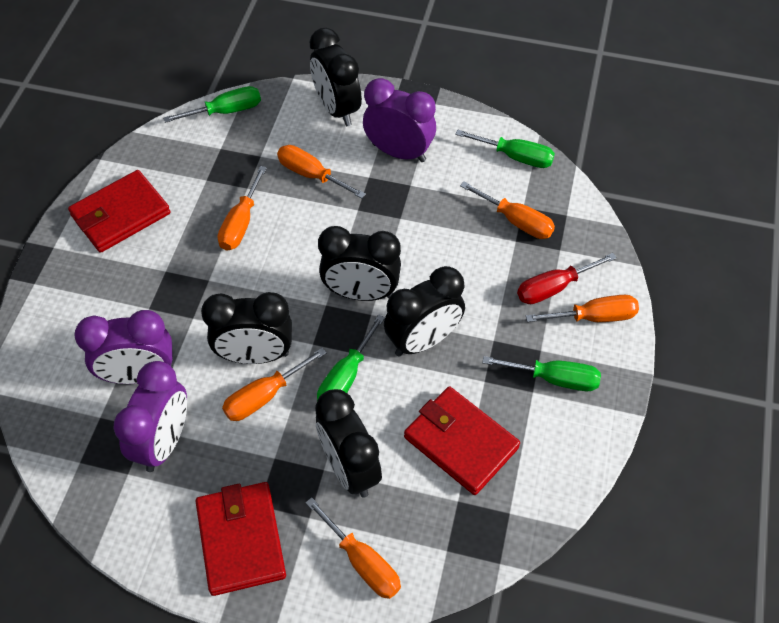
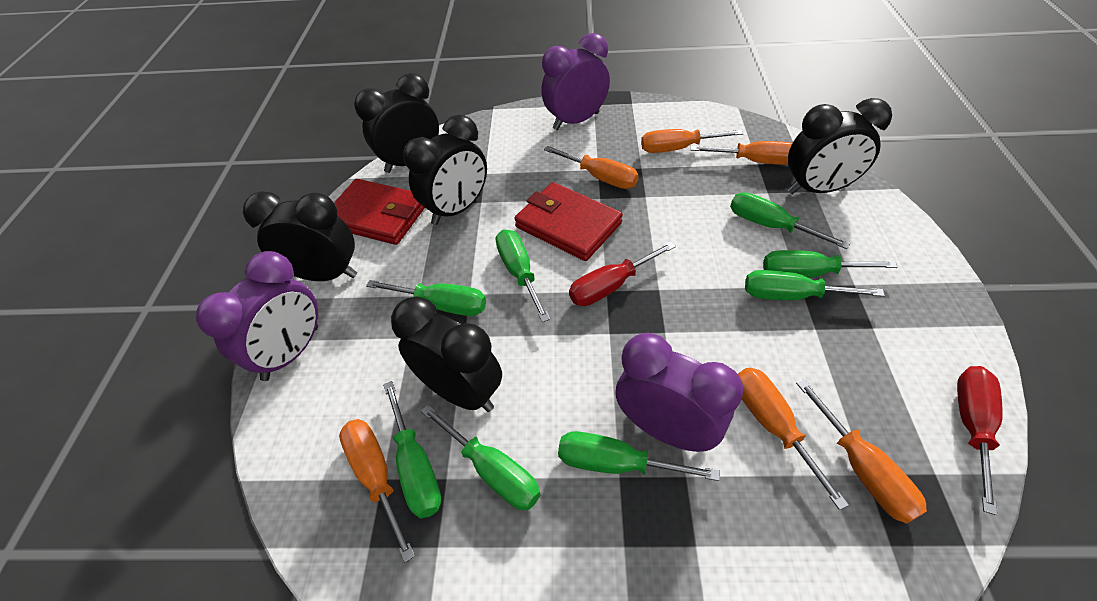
green screwdriver: [163,86,261,123] [317,314,385,401] [455,130,555,168] [482,356,601,391] = 4 -> [366,280,486,316] [383,381,441,519] [421,404,540,510] [496,229,550,322] [558,431,720,481] [730,192,850,249] [745,270,885,300] [763,250,898,278] = 8
red screwdriver: [517,253,617,304] = 1 -> [569,242,676,306] [957,366,1003,515] = 2
red wallet: [68,170,171,253] [196,482,286,596] [404,386,520,495] = 3 -> [334,179,425,245] [514,182,623,261] = 2

